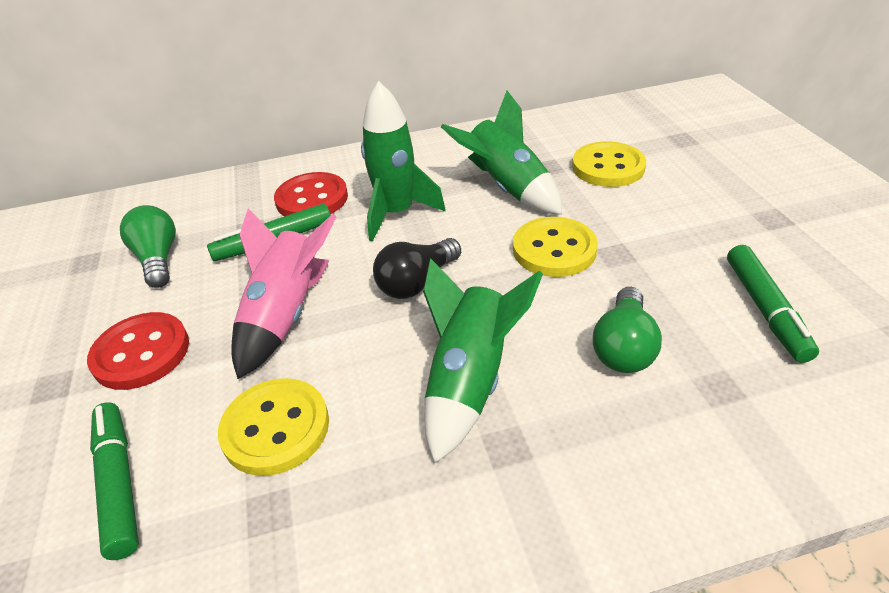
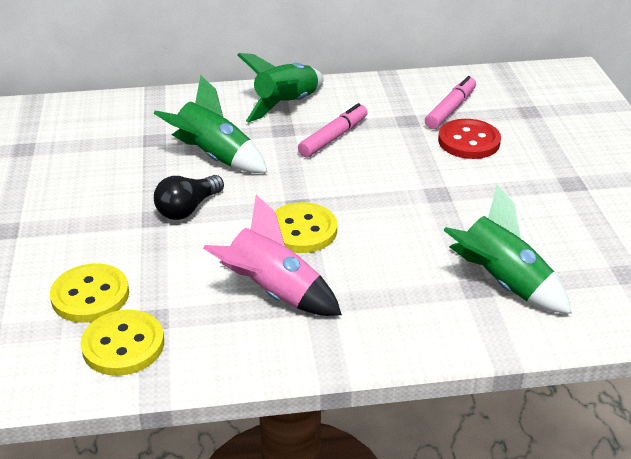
green light bulb: [120,205,176,288] [593,287,662,373] = 2 -> none = 0
green marker: [90,402,139,560] [207,203,331,261] [727,245,819,363] = 3 -> none = 0
pink marker: none = 0 -> [298,103,368,158] [425,76,476,129] = 2
red button: [87,312,189,390] [274,172,348,216] = 2 -> [438,119,501,159] = 1

